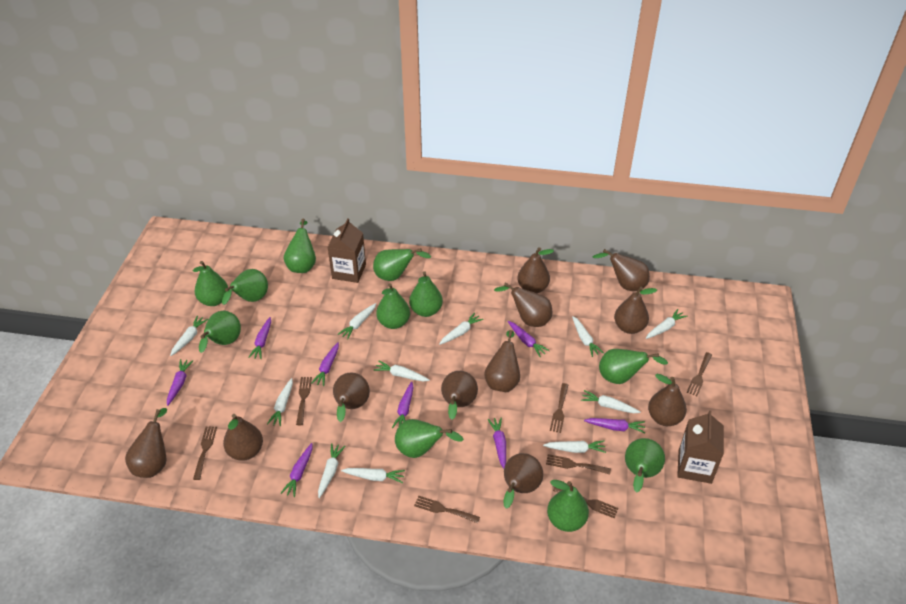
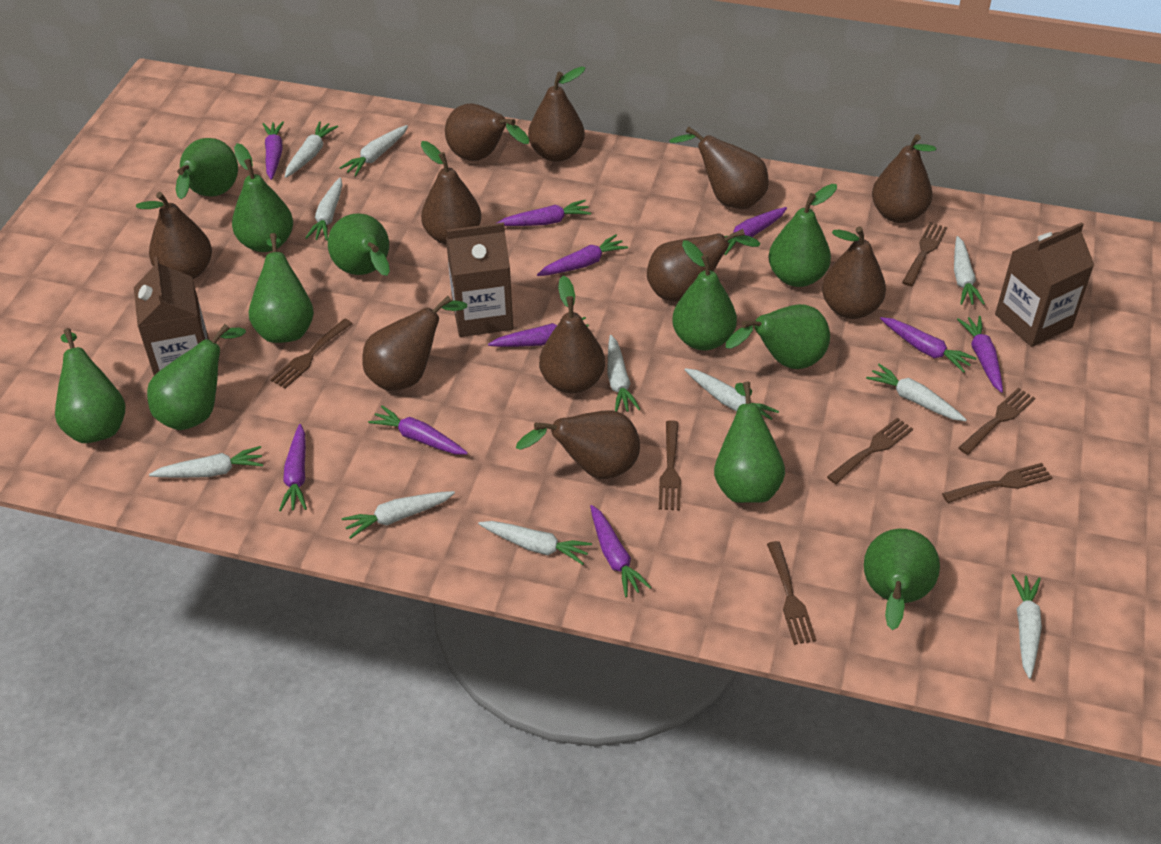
brown carton: [327,218,366,283] [677,410,724,484] = 2 -> [134,256,209,375] [446,222,513,337] [995,222,1094,347] = 3
purple carrot: [167,359,193,406] [248,317,271,359] [281,443,313,497] [311,342,339,386] [392,382,413,428] [488,417,506,469] [508,321,550,357] [584,418,645,433] = 8 -> [263,121,284,180] [279,424,307,511] [368,406,468,455] [488,317,589,347] [497,200,591,226] [537,234,628,276] [590,505,651,597] [724,207,787,255] [880,317,977,373] [957,316,1003,393] = 10

